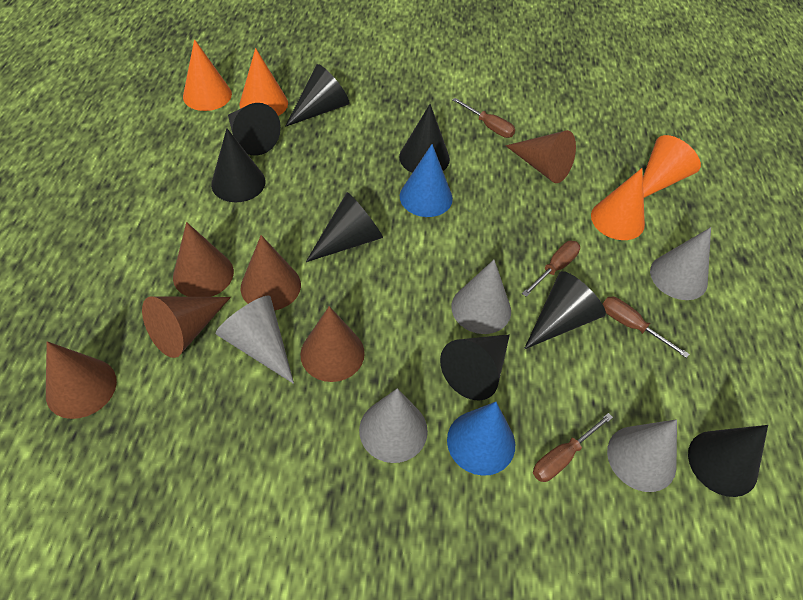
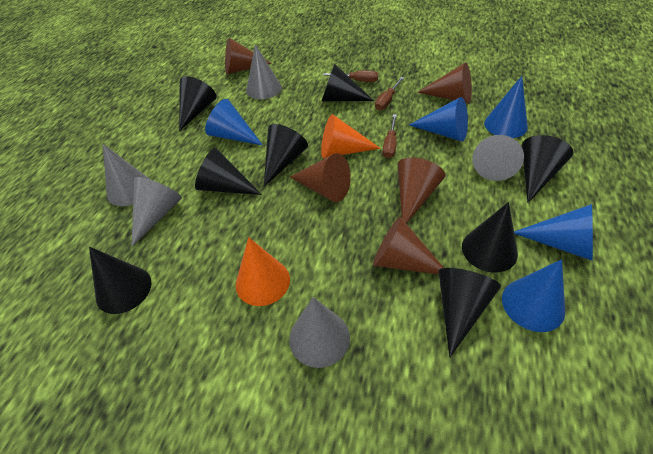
blue cone: [400,144,453,217] [447,402,515,476] = 2 -> [205,99,262,145] [409,97,468,142] [484,76,528,138] [502,259,565,332] [514,204,593,261] = 5
brown cone: [46,341,117,419] [142,296,231,358] [173,222,234,297] [241,235,301,311] [301,306,365,382] [506,130,576,183] = 6 -> [225,38,272,74] [290,153,351,202] [373,217,444,275] [397,157,445,224] [417,63,472,104] = 5
brown screwdriver: [452,98,515,138] [522,241,580,297] [533,413,613,482] [603,297,689,358] = 4 -> [323,71,378,82] [375,77,404,110] [383,114,397,158] = 3
orange cone: [183,39,232,111] [240,48,288,116] [591,168,645,240] [643,135,701,198] = 4 -> [236,237,290,306] [321,114,380,158] = 2

